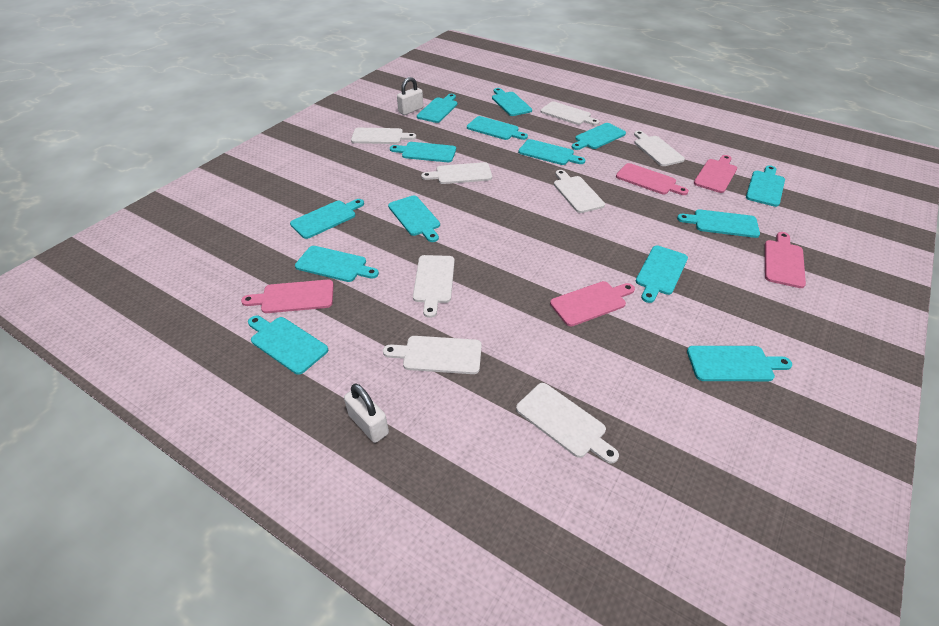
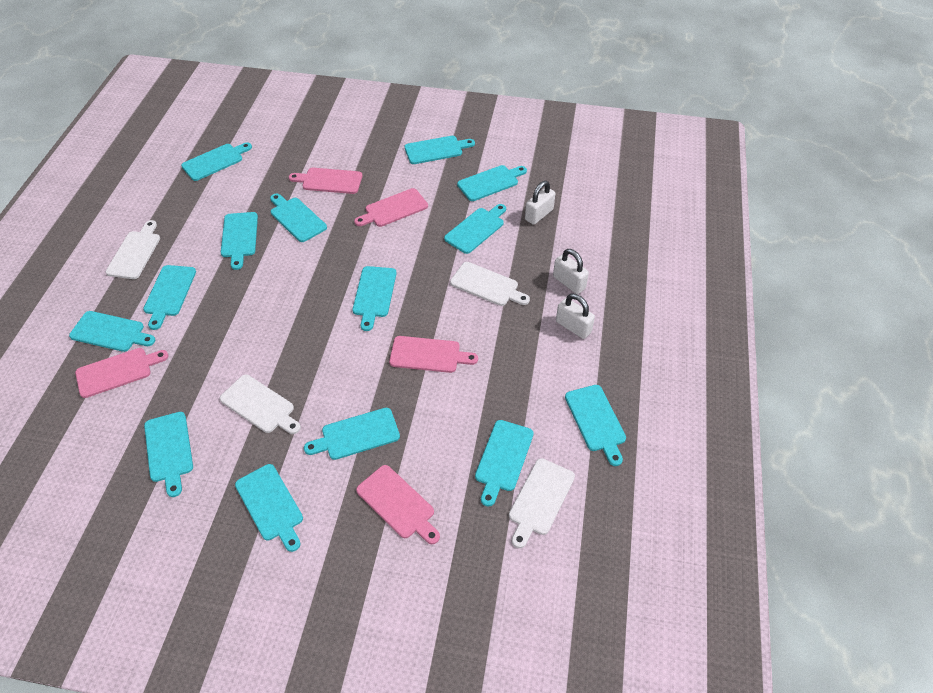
white cutting board: [351,128,416,144] [383,336,482,374] [413,255,455,318] [421,162,492,184] [516,383,619,464] [540,101,600,125] [554,170,605,213] [634,131,685,166] = 8 -> [106,220,160,279] [220,374,301,434] [450,262,530,306] [509,458,575,548] = 4
white padlock: [344,384,389,443] [397,77,423,115] = 2 -> [525,181,555,225] [553,249,589,294] [556,294,595,339] = 3

